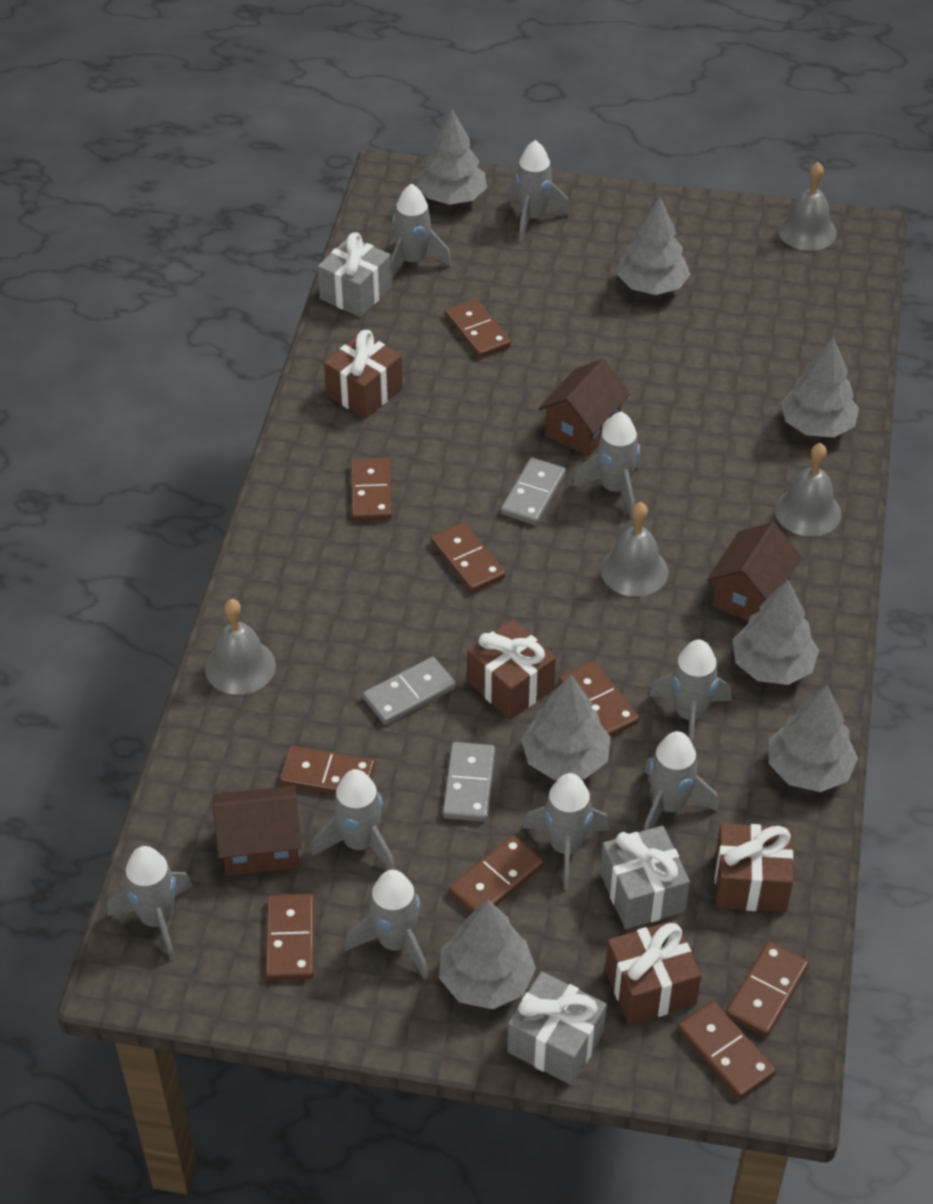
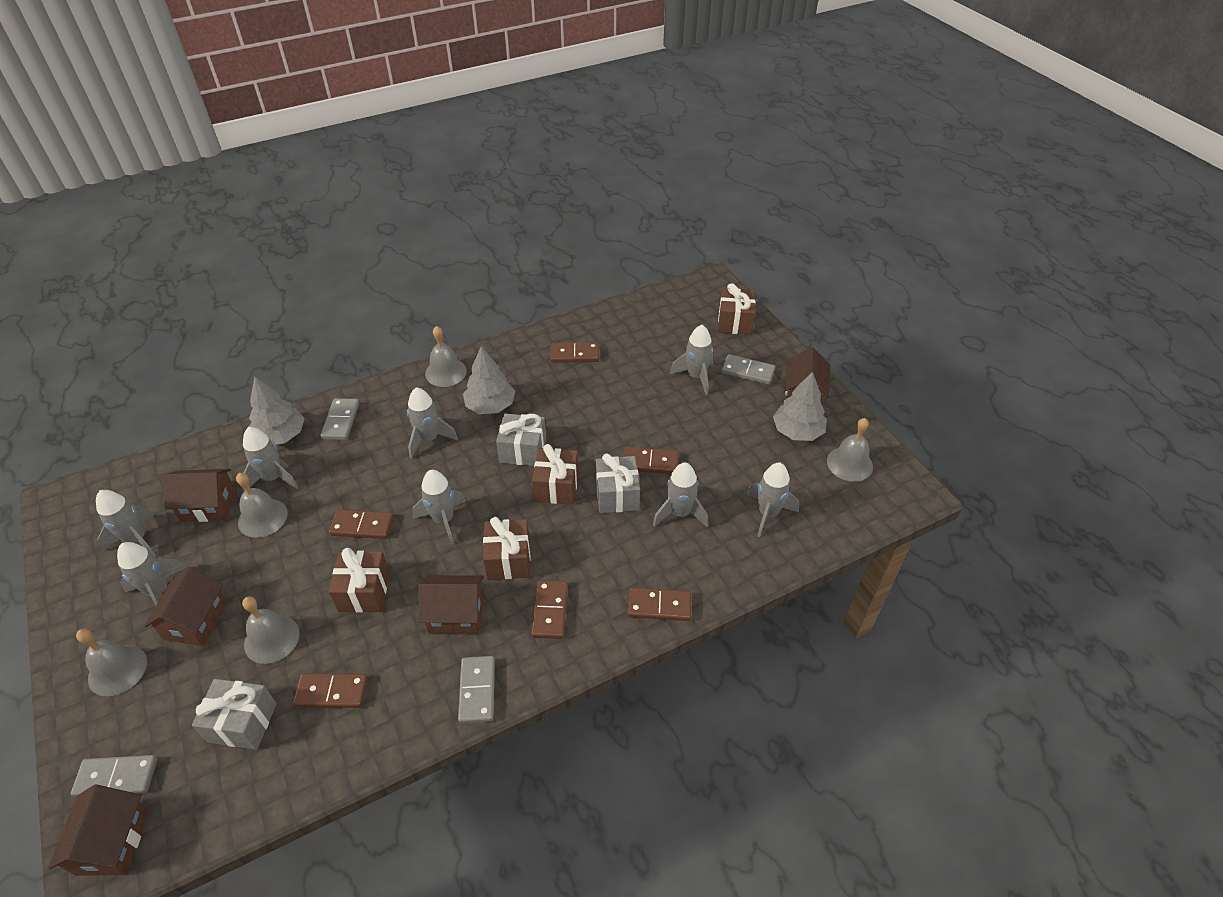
brown domino: [266,894,315,980] [280,746,375,794] [351,458,392,521] [431,522,505,593] [445,299,511,358] [449,835,544,913] [559,661,639,737] [677,1001,776,1099] [726,941,809,1037] = 9 -> [293,673,368,708] [329,510,394,539] [531,580,568,639] [550,342,599,363] [624,447,679,474] [628,588,691,621] = 6
brown house: [213,785,302,876] [539,359,630,456] [707,522,802,621] = 3 -> [48,785,149,876] [144,567,227,646] [163,469,236,522] [418,575,484,634] [784,347,830,404] = 5
grey bell: [205,599,276,695] [600,502,668,597] [775,443,841,537] [778,162,837,251] = 4 -> [76,629,147,696] [236,473,288,538] [242,596,300,664] [425,326,467,387] [827,418,873,482] = 5
grey domino: [363,657,456,725] [443,742,495,822] [501,458,566,525] = 3 -> [71,755,157,797] [321,398,359,440] [458,656,495,723] [722,354,775,385] = 4
grey rocket: [107,846,193,961] [311,769,395,870] [345,870,428,979] [391,183,452,279] [507,140,570,242] [523,773,609,890] [572,412,641,519] [644,731,718,831] [649,640,731,745] = 9 -> [96,490,156,557] [117,542,186,607] [242,427,298,491] [407,387,458,459] [412,470,466,545] [653,462,708,527] [670,325,714,395] [747,463,799,537] = 8
grey tree: [417,109,487,205] [439,899,536,1009] [521,674,611,780] [617,197,691,295] [733,580,819,685] [769,685,858,792] [781,337,859,438] = 7 -> [249,376,305,444] [463,346,515,414] [773,372,827,441] = 3

